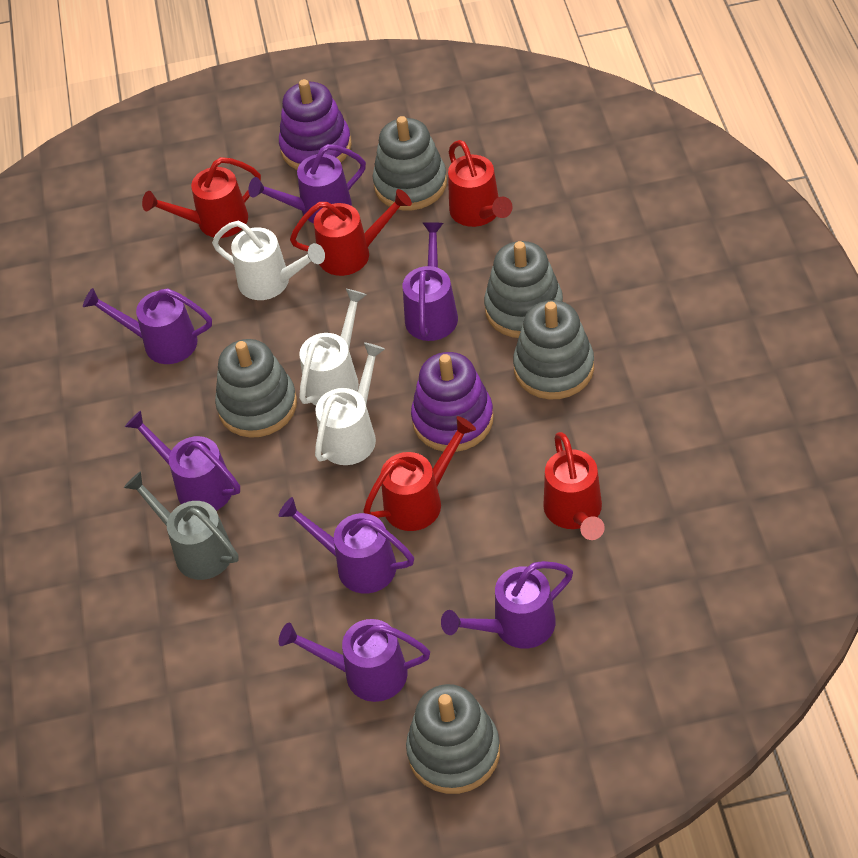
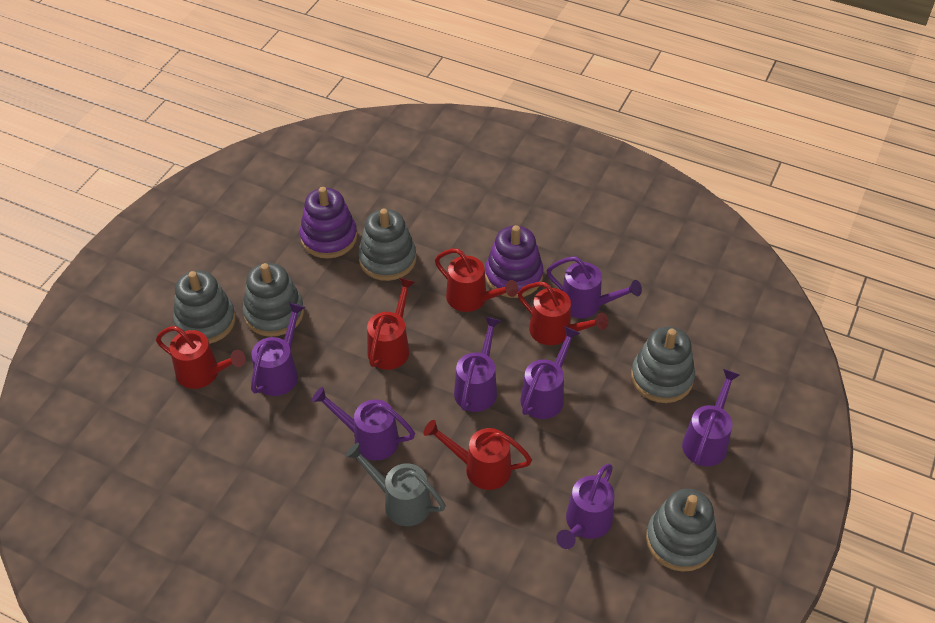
white watering can: [212,221,325,300] [299,289,367,406] [315,342,385,465] = 3 -> none = 0

